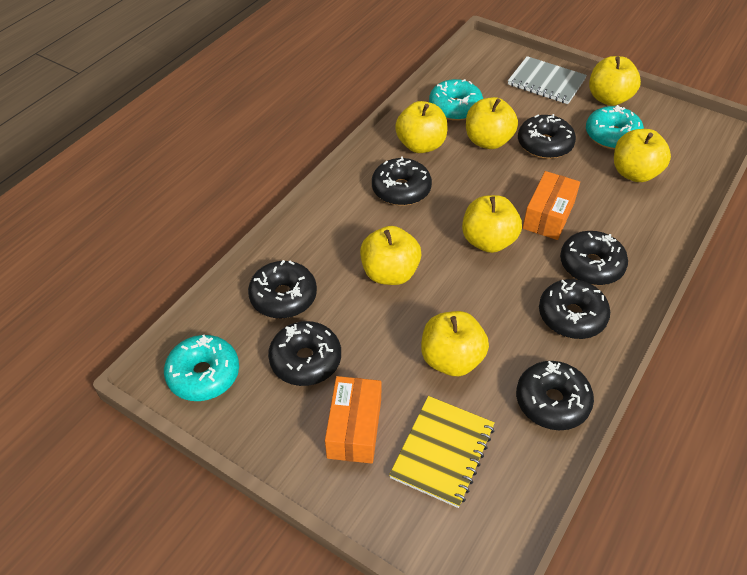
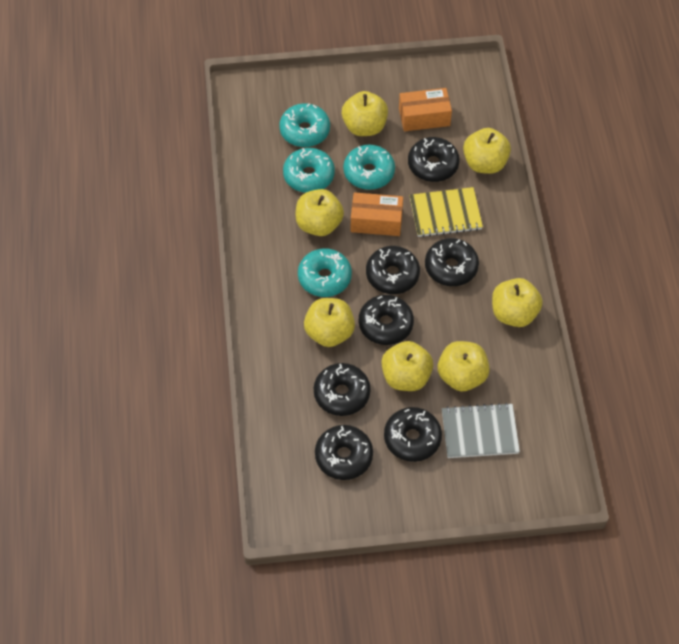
turquoise donut: [164,334,239,401] [429,79,483,121] [586,105,644,150] = 3 -> [279,103,330,147] [283,148,335,193] [298,248,352,297] [343,145,395,190] = 4

